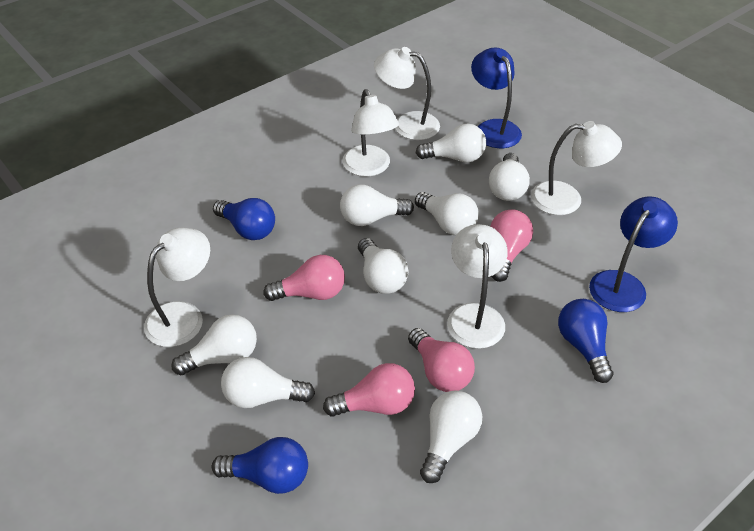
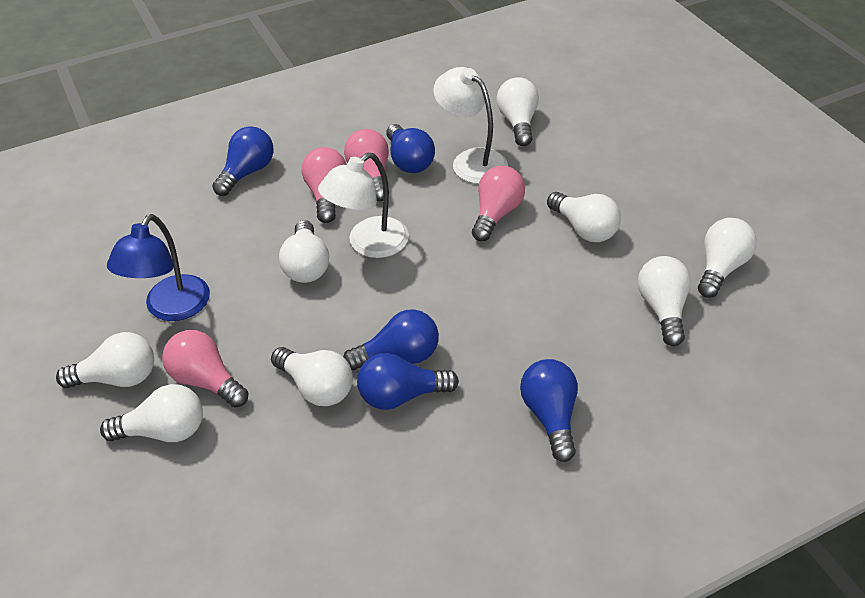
blue lamp: [471,47,522,148] [589,196,678,312] = 2 -> [107,214,210,321] = 1
blue light bulb: [212,437,308,494] [213,198,275,240] [558,299,613,383] = 3 -> [212,126,273,196] [343,309,439,370] [357,353,459,410] [386,124,435,173] [520,359,578,462] = 5
white lamp: [144,227,210,347] [342,89,399,177] [374,47,440,140] [447,224,508,349] [531,121,622,215] = 5 -> [318,153,409,258] [433,67,508,184] = 2

